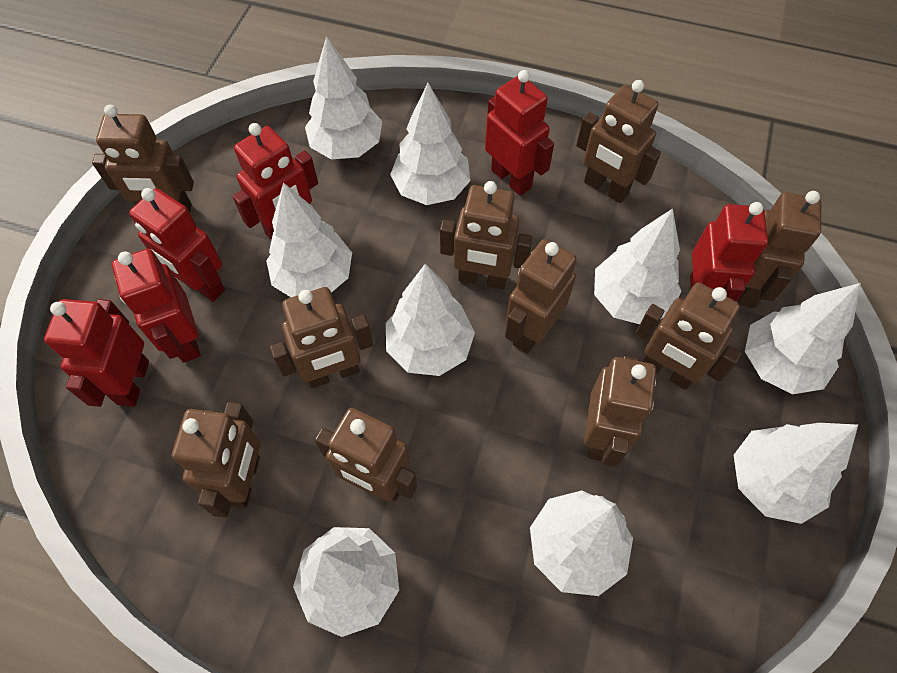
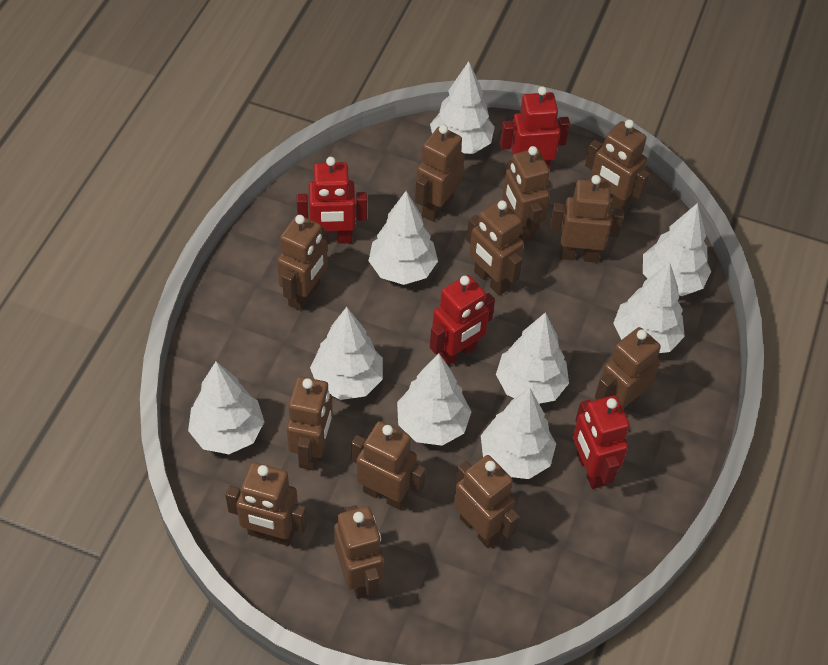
brown robot: [92,105,194,212] [172,402,261,518] [270,287,373,388] [315,408,417,502] [440,181,533,289] [505,239,577,354] [576,80,661,203] [584,356,656,467] [635,282,742,390] [737,191,821,308] = 10 -> [225,462,307,546] [277,215,328,311] [287,376,333,470] [334,505,384,599] [351,421,426,510] [415,125,465,222] [454,455,520,548] [466,200,524,296] [502,146,550,243] [550,175,624,263] [585,119,650,212] [595,327,661,408] = 12
red robot: [44,299,149,407] [112,249,201,363] [129,188,225,302] [233,123,318,240] [485,70,554,196] [690,202,768,302] = 6 -> [297,157,367,244] [430,275,495,366] [500,86,570,168] [573,395,630,489] = 4

